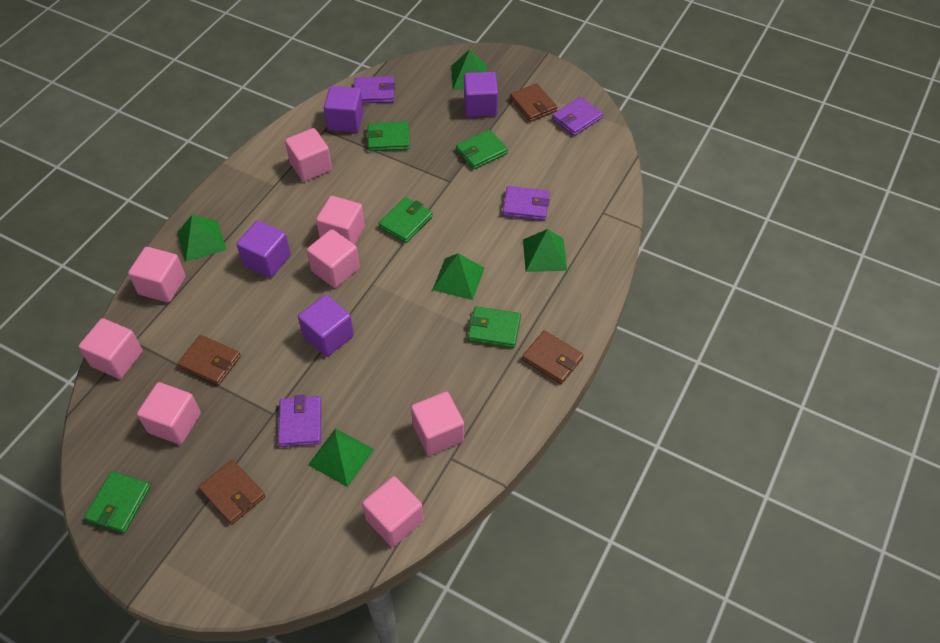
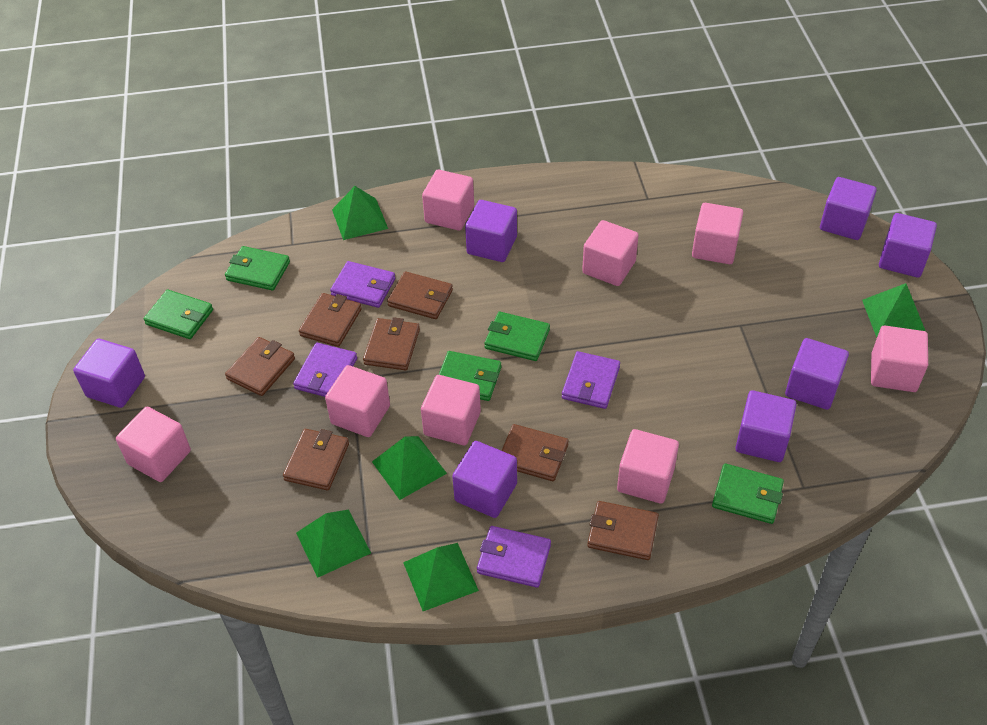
brown wallet: [177,335,241,385] [198,460,265,525] [510,83,557,122] [522,331,583,384] = 4 -> [225,337,295,396] [283,429,349,490] [299,293,362,347] [363,317,420,370] [387,271,453,319] [502,424,569,481] [587,501,659,560] = 7
purple cube: [236,221,291,278] [298,295,354,357] [324,86,364,133] [464,72,498,117] = 4 -> [73,339,145,408] [452,441,517,518] [465,200,517,262] [735,390,797,462] [785,338,849,410] [820,177,877,240] [879,213,937,278] = 7

